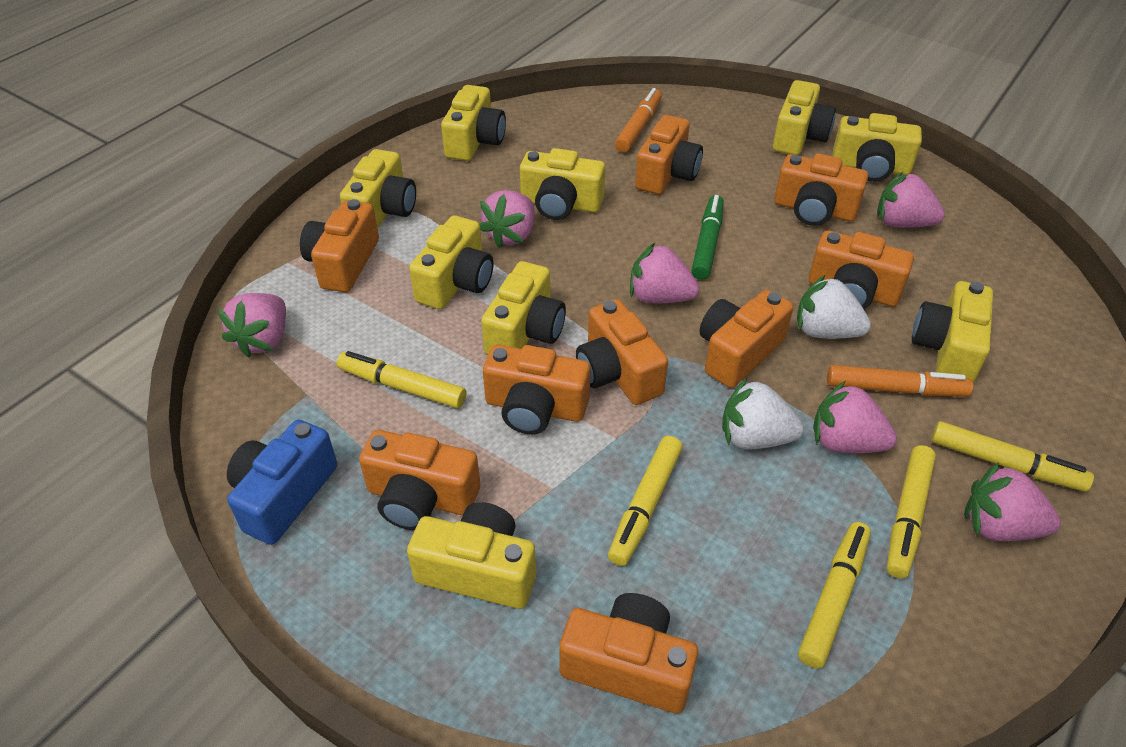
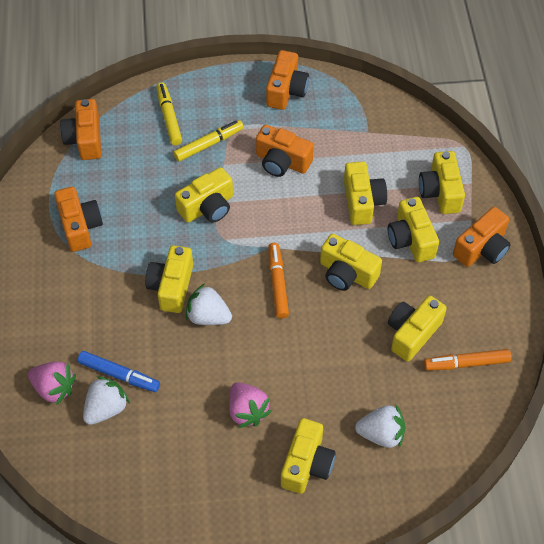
blue camera: [227,420,337,545] = 1 -> none = 0
blue marker: none = 0 -> [77,351,160,392] = 1
green marker: [691,195,724,280] = 1 -> none = 0
orange camera: [300,199,379,292] [359,430,480,530] [483,344,591,435] [559,593,698,714] [576,299,668,405] [635,115,703,194] [700,290,793,388] [774,154,868,226] [809,231,914,309] = 9 -> [54,187,103,252] [60,99,101,160] [256,124,314,177] [266,50,309,110] [453,207,511,267] = 5
pink strawberry: [217,293,286,358] [479,190,535,248] [630,243,699,303] [813,381,897,453] [877,172,945,228] [964,462,1061,541] = 6 -> [28,362,76,405] [229,382,272,428] = 2
white strawberry: [722,378,804,450] [797,275,871,339] = 2 -> [83,376,130,425] [186,284,232,325] [355,405,405,448] = 3
yellow camera: [340,149,416,229] [407,502,536,609] [409,216,493,309] [441,85,506,161] [481,261,566,355] [520,148,605,220] [773,80,836,155] [832,113,922,182] [912,281,993,383] = 9 -> [145,245,193,313] [175,167,233,223] [281,418,336,494] [320,234,382,291] [344,161,387,225] [388,197,439,262] [388,296,447,362] [419,151,465,214] = 8
yellow marker: [337,351,466,408] [608,436,683,566] [798,522,871,669] [887,445,936,578] [931,421,1094,492] = 5 -> [156,82,182,145] [173,120,244,162] = 2

